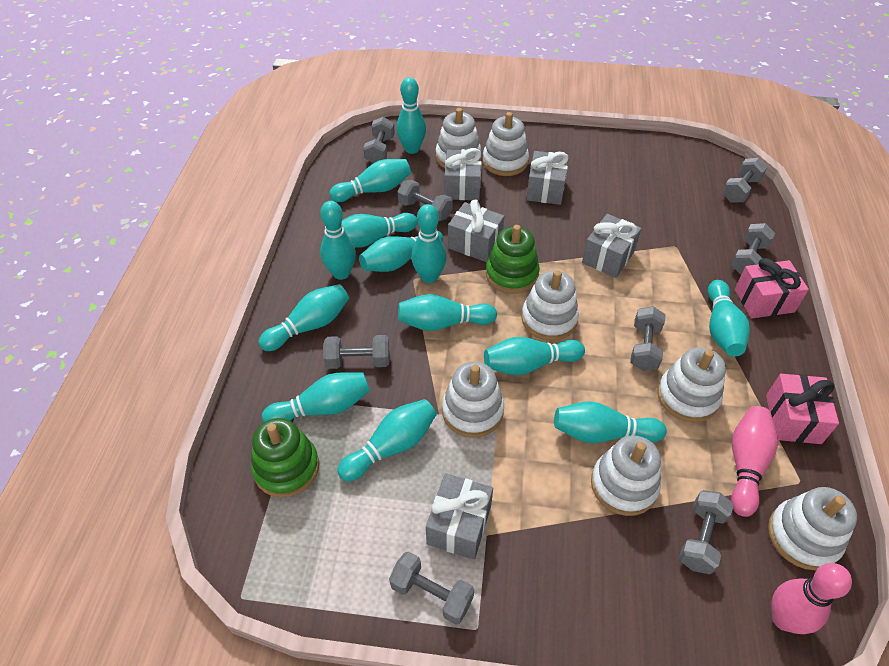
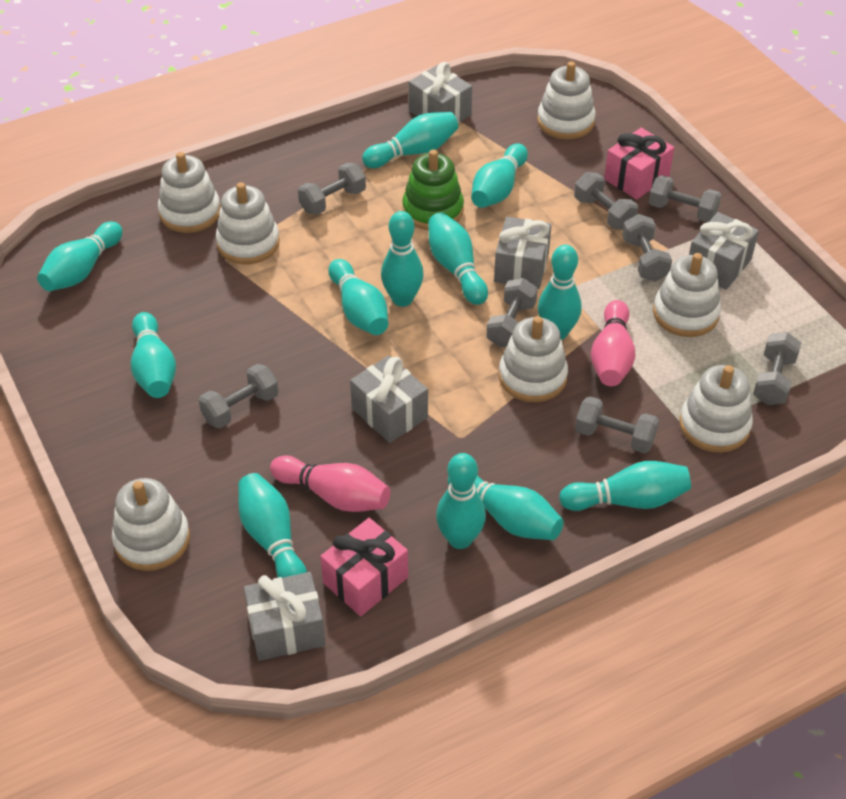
green stacking toy: [251,418,319,498] [486,225,540,294] = 2 -> [402,150,464,230] = 1
turquoise bowling pin: [259,284,349,351] [262,372,370,422] [320,201,356,280] [329,159,411,202] [337,399,437,482] [342,213,417,247] [359,230,443,272] [396,77,426,154] [398,294,497,331] [411,204,447,283] [484,337,585,375] [554,401,666,443] [708,280,750,357] = 13 -> [37,222,123,291] [131,312,176,398] [238,473,307,578] [328,259,388,335] [362,112,459,168] [381,211,424,307] [428,212,488,305] [436,453,486,549] [448,475,564,540] [471,143,528,208] [538,245,582,340] [559,461,691,511] = 12

